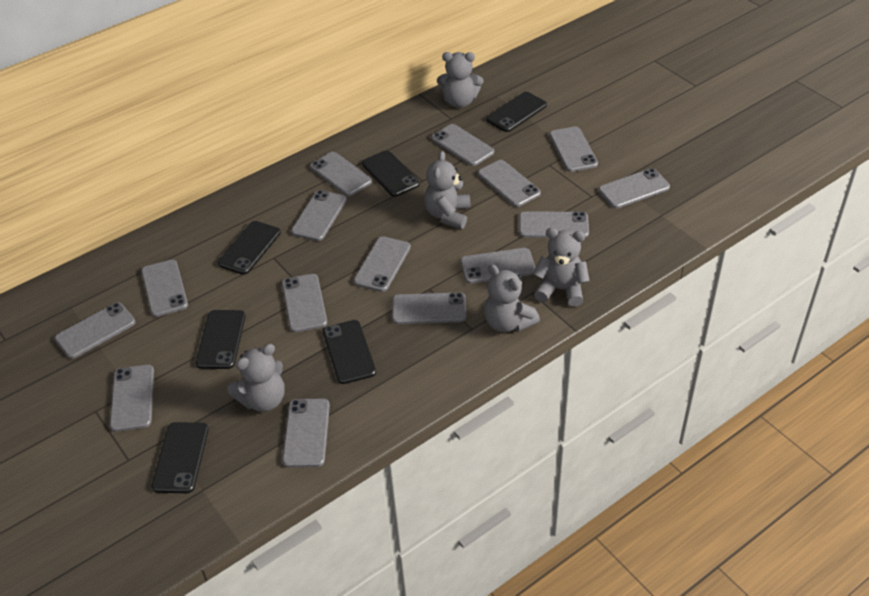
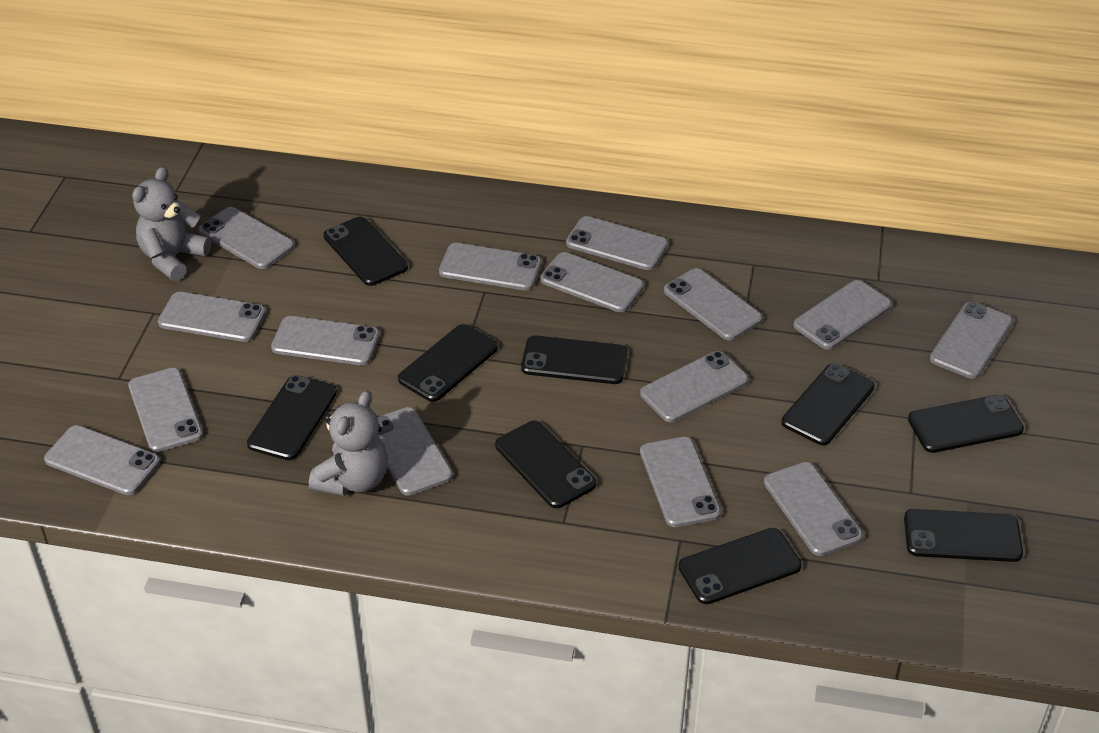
black phone: [152,422,209,493] [196,310,246,369] [218,221,281,275] [323,320,376,384] [362,150,420,197] [486,92,547,132] = 6 -> [247,375,337,460] [323,217,408,286] [398,324,498,402] [495,421,596,508] [521,336,628,384] [679,528,802,604] [781,363,875,445] [904,509,1023,562] [908,395,1024,453] = 9
grey teddy bear: [227,344,285,412] [424,151,471,229] [437,52,483,108] [484,264,540,332] [533,228,590,307] = 5 -> [132,167,211,281] [309,390,388,496] = 2

